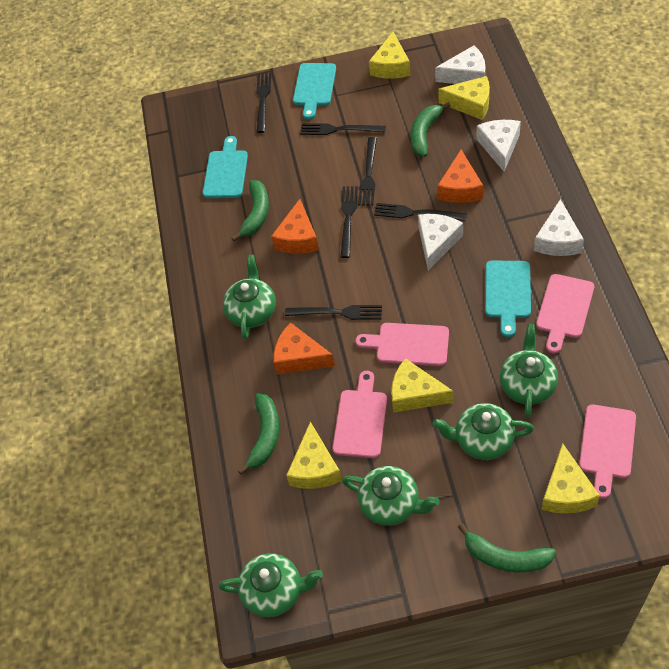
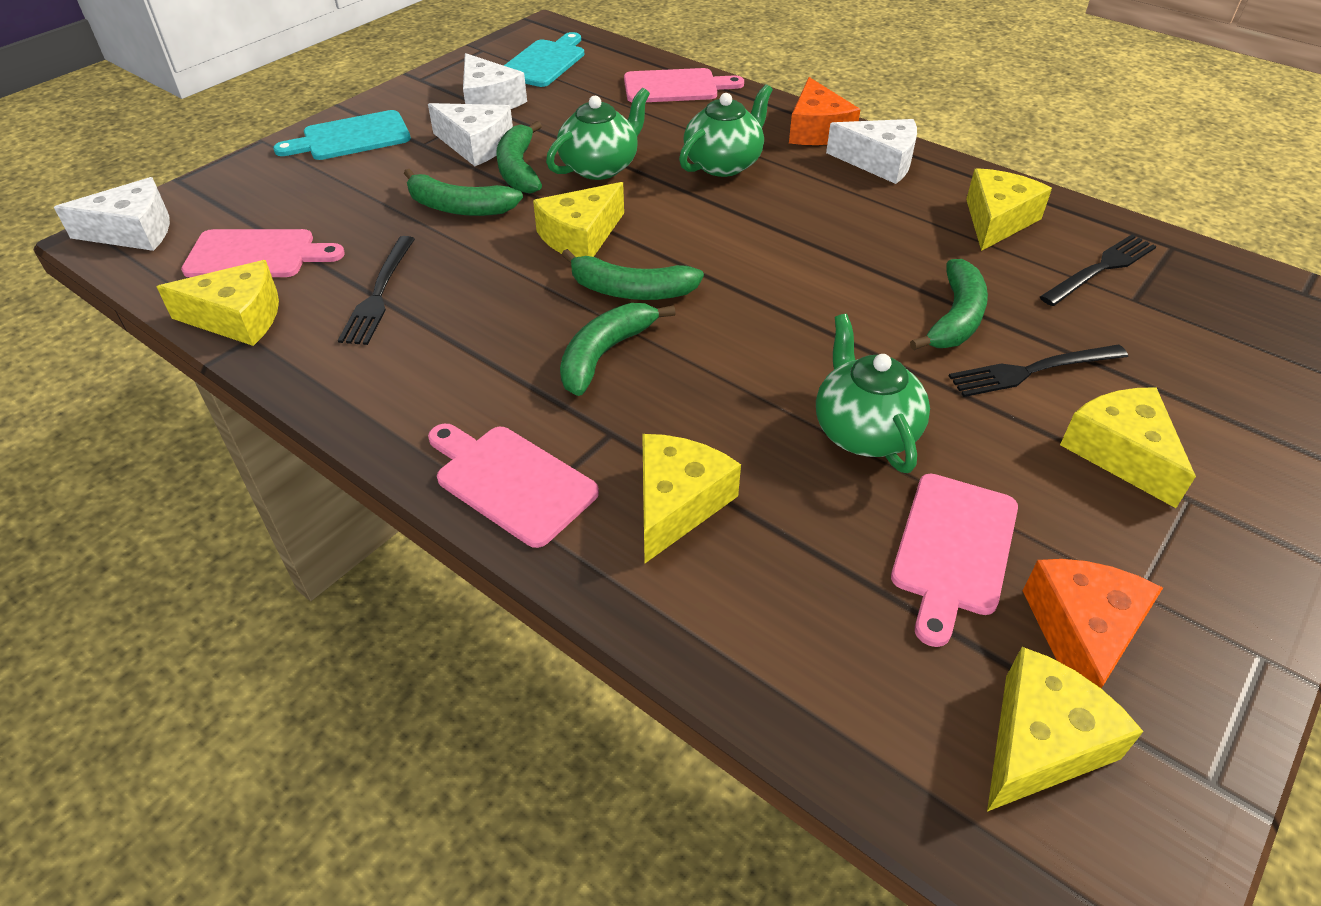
black fork: [256,73,271,133] [285,305,382,320] [300,123,386,135] [341,186,358,258] [358,137,377,206] [374,203,467,221] = 6 -> [338,236,415,345] [949,344,1128,397] [1040,234,1156,306] = 3
green banana: [231,180,269,241] [238,393,279,475] [411,102,450,157] [458,523,556,573] = 4 -> [404,169,523,216] [497,121,542,194] [560,303,676,396] [562,249,704,300] [910,259,988,350] = 5
green teapot: [218,553,323,617] [223,255,276,339] [342,466,440,526] [433,403,534,460] [500,324,558,418] = 5 -> [546,88,650,180] [679,84,773,177] [816,314,930,473] = 3
orange cheese: [271,199,319,254] [273,323,335,374] [438,150,483,203] = 3 -> [789,77,861,145] [1023,559,1163,688] = 2
turquoise cutting board: [203,136,248,198] [293,63,336,120] [485,261,531,337] = 3 -> [273,110,411,160] [504,32,584,87] = 2
yellow cheese: [286,422,342,489] [369,32,410,79] [391,358,454,413] [438,76,490,120] [541,443,600,514] = 5 -> [157,260,279,346] [533,182,624,257] [642,434,741,563] [966,168,1052,251] [987,647,1144,812] [1060,387,1196,508] = 6

